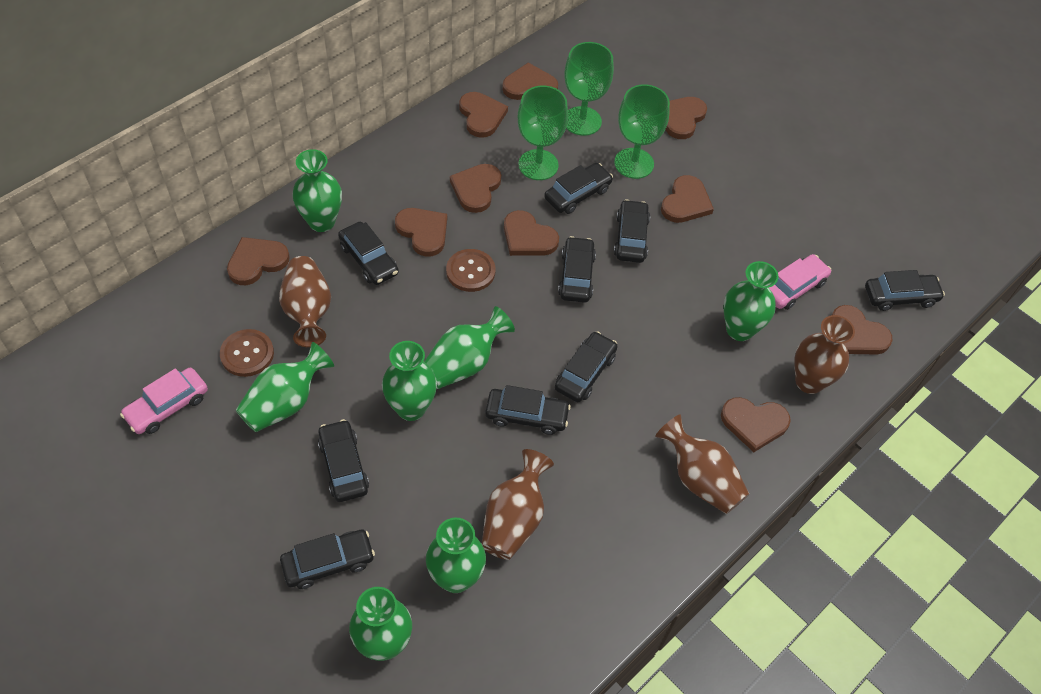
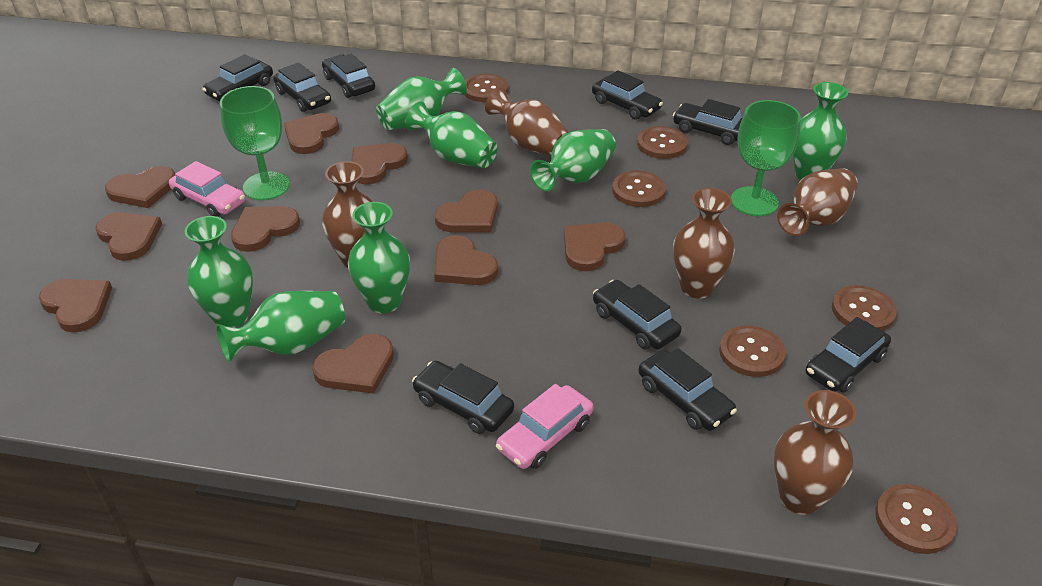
brown button: [220,329,274,377] [446,249,495,292] = 2 -> [465,74,508,102] [612,171,666,207] [637,126,688,159] [719,325,786,377] [832,285,897,331] [875,484,957,554] = 6
brown vase: [279,256,331,347] [482,449,554,560] [655,414,749,514] [794,315,855,394] = 4 -> [322,161,373,268] [485,87,569,156] [673,188,735,299] [774,390,856,515] [777,168,858,236] = 5
green goblet: [518,86,568,180] [564,42,614,136] [614,84,670,179] = 3 -> [220,86,290,200] [731,100,801,216] = 2

